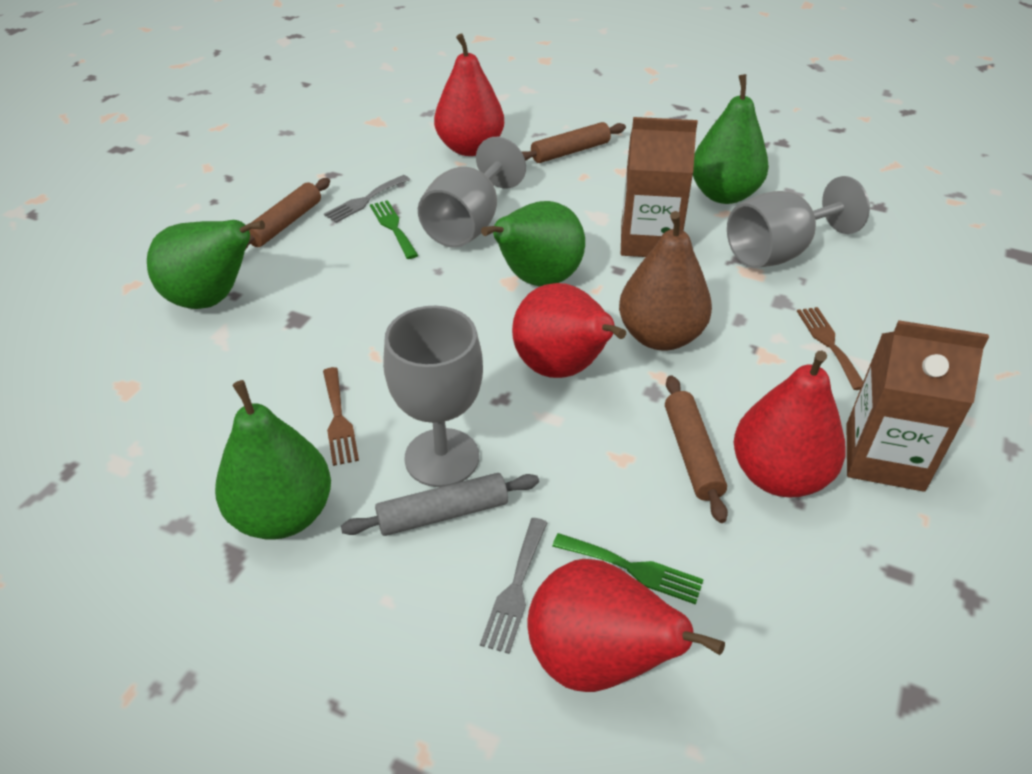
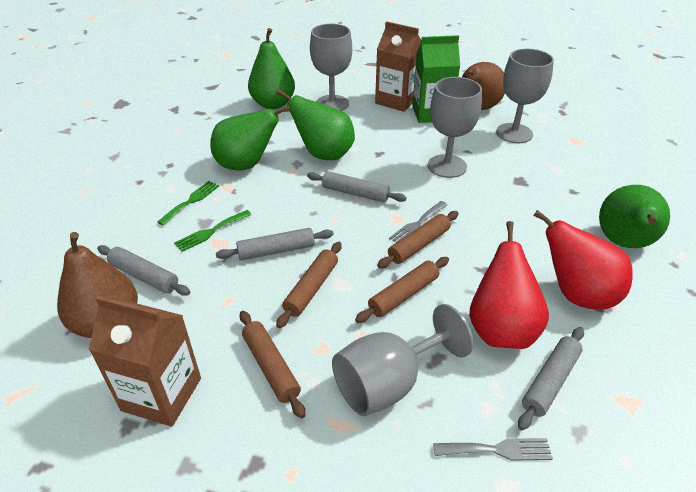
brown fork: [323,367,359,466] [797,307,863,390] = 2 -> none = 0
brown pear: [619,211,712,350] = 1 -> [57,232,138,338] [462,62,505,110] = 2
brown rolling pin: [245,178,330,250] [522,122,626,163] [665,375,728,523] = 3 -> [239,311,305,418] [276,242,342,328] [355,257,449,323] [377,211,459,268] = 4
green carton: none = 0 -> [412,35,460,123] = 1
grey goblet: [383,306,483,487] [418,137,526,248] [727,176,870,268] = 3 -> [310,24,352,111] [332,304,473,416] [428,77,482,178] [496,49,554,143] = 4
grey rolling pin: [341,473,539,536] = 1 -> [97,245,190,296] [216,228,334,260] [307,171,407,203] [518,327,584,430] = 4
red pear: [434,33,504,156] [512,283,626,378] [528,559,725,692] [734,351,846,497] = 4 -> [469,221,549,349] [533,210,633,310] = 2

